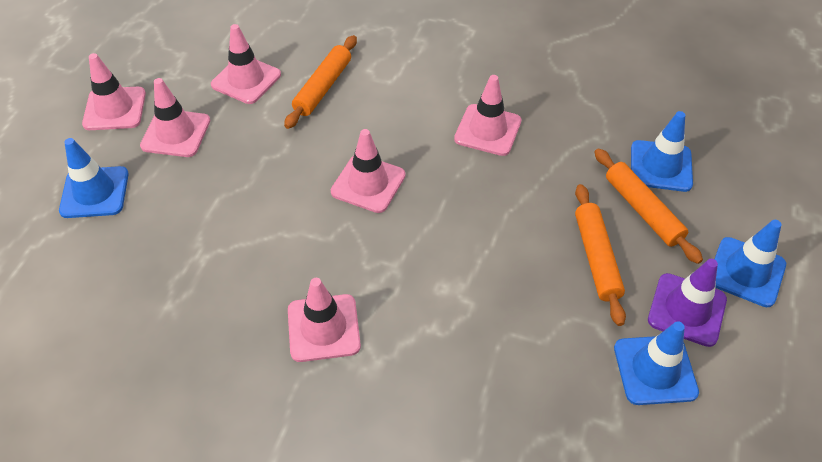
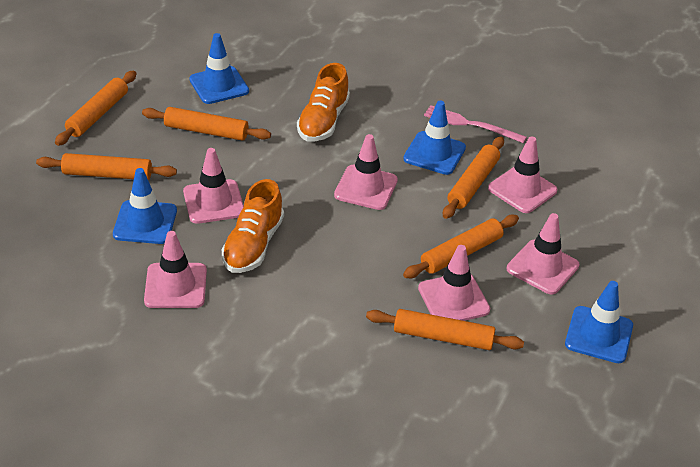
orange rolling pin: [284,35,357,129] [575,184,626,326] [594,148,703,264] = 3 -> [36,153,177,180] [55,71,136,146] [142,107,271,141] [366,309,524,350] [403,215,519,278] [443,137,504,219] = 6
orange shoe: none = 0 -> [222,179,284,273] [297,63,350,142] = 2
pink fork: none = 0 -> [424,105,527,143] = 1
purple traffic cone: [648,259,727,347] = 1 -> none = 0

